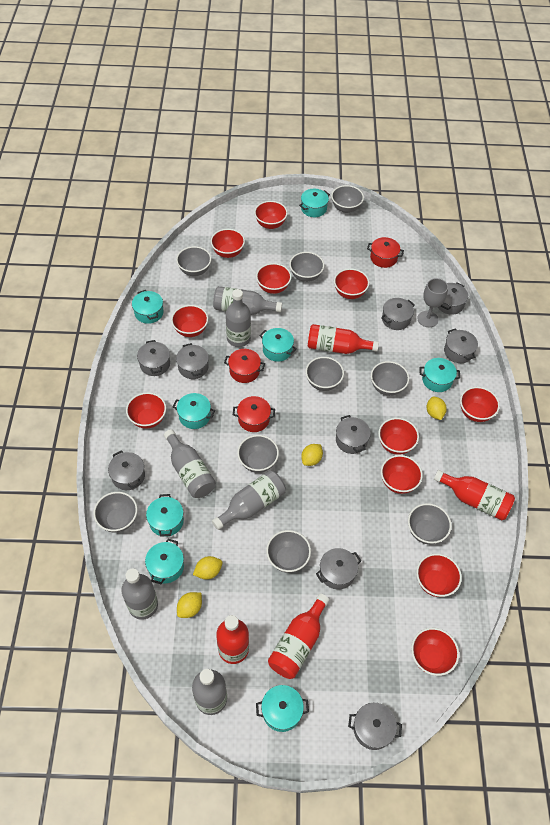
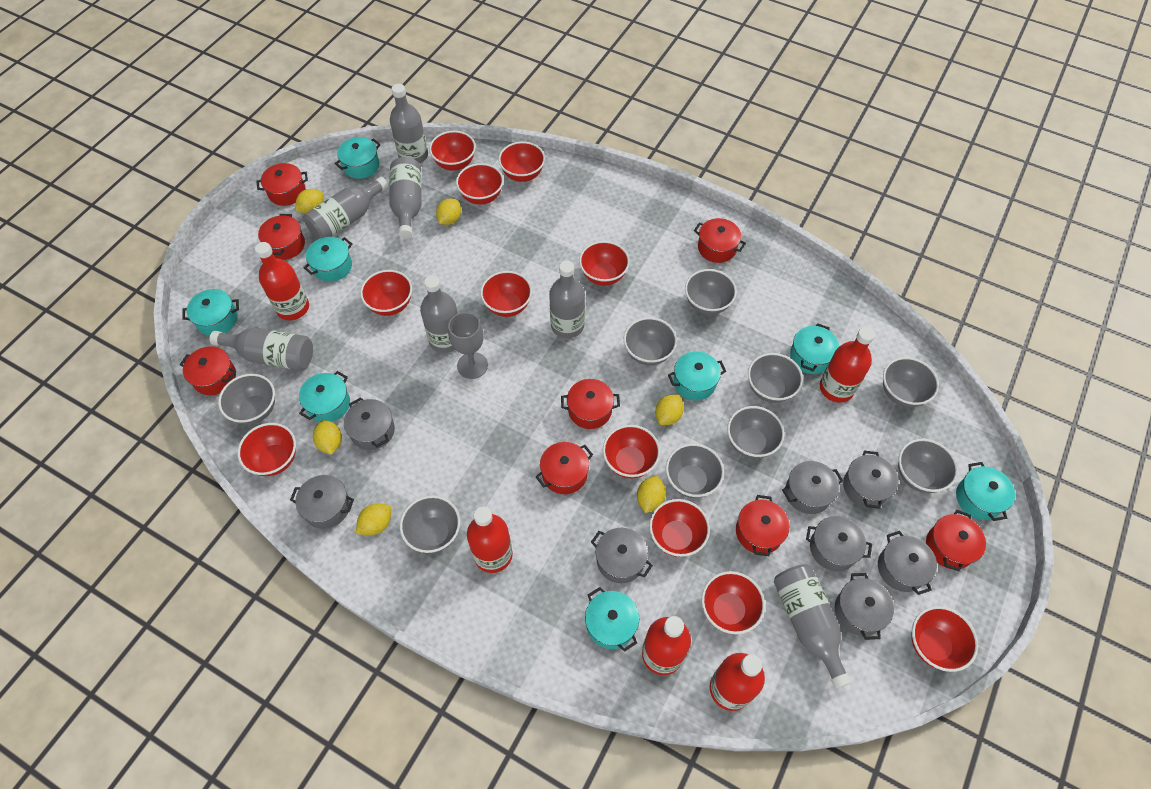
grey bottle: [122,569,158,620] [164,429,216,498] [192,669,227,715] [212,470,286,530] [213,286,282,315] [226,289,251,347] = 6 -> [210,327,313,371] [304,177,388,240] [389,157,422,239] [390,84,428,164] [420,275,458,353] [549,260,585,338] [774,564,852,689] = 7
grey pot: [108,450,145,490] [137,340,170,376] [176,343,209,379] [316,548,361,590] [336,415,371,454] [348,703,402,750] [381,298,415,330] [438,282,468,315] [444,328,478,363] = 9 -> [290,475,354,529] [344,397,395,450] [591,528,653,583] [782,461,843,514] [806,516,872,571] [835,573,894,640] [843,451,899,509] [878,531,937,595] = 8
red bottle: [216,615,249,664] [268,593,329,679] [308,324,379,354] [434,470,515,520] = 4 -> [255,242,309,320] [467,506,513,573] [642,616,691,675] [710,653,765,711] [820,327,875,403] = 5
red pot: [224,349,265,383] [233,396,275,432] [367,237,404,268] = 3 -> [180,346,236,395] [256,163,308,206] [258,214,305,260] [536,442,593,494] [561,379,620,429] [694,218,746,263] [736,495,790,556] [926,510,986,571] = 8
yellow lemon: [177,592,202,618] [193,556,222,580] [301,444,323,466] [427,396,447,420] = 4 -> [295,189,324,214] [313,420,342,455] [356,503,391,535] [436,199,461,225] [637,476,666,513] [655,395,684,425] = 6

